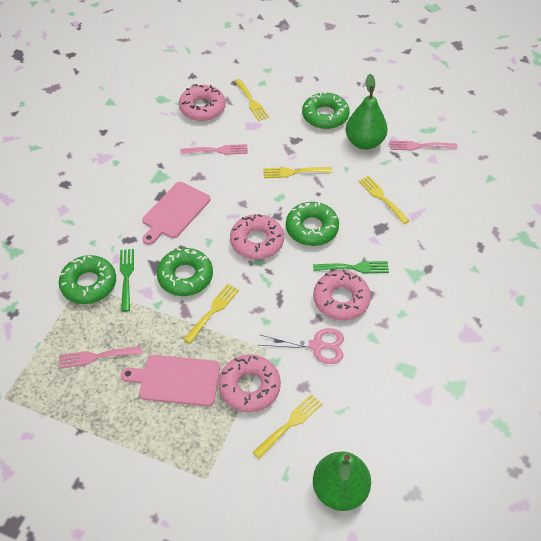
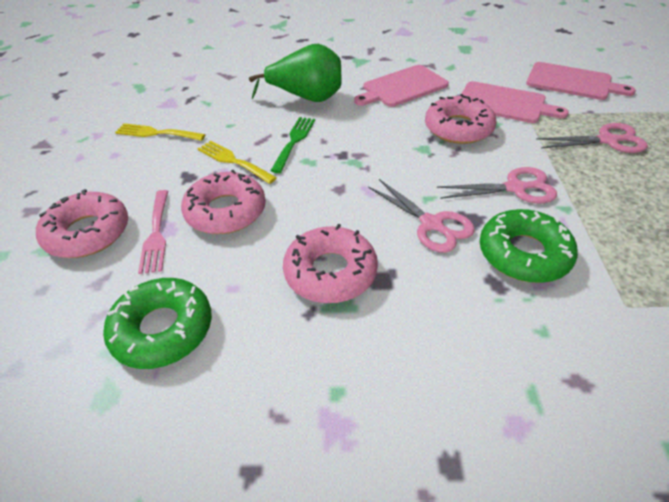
green donut: [59,255,116,304] [157,248,213,296] [286,201,339,246] [302,92,349,129] = 4 -> [103,278,212,369] [480,209,578,283] = 2
green fork: [120,249,134,312] [313,261,389,273] = 2 -> [271,117,315,173] = 1
green pear: [313,451,371,511] [345,74,388,150] = 2 -> [249,44,342,102] = 1
pink cutting board: [121,355,220,406] [142,182,211,245] = 2 -> [354,65,449,107] [462,81,569,123] [526,62,636,100] = 3
pink fork: [59,346,142,368] [180,144,248,155] [390,140,457,150] = 3 -> [138,190,168,274] = 1
pink scissors: [259,328,344,364] = 1 -> [368,179,475,253] [437,167,557,203] [537,123,648,153] = 3
yellow fork: [184,284,239,344] [235,79,269,121] [253,394,322,459] [263,167,332,178] [359,176,410,224] = 5 -> [115,123,205,141] [198,141,277,184] = 2

